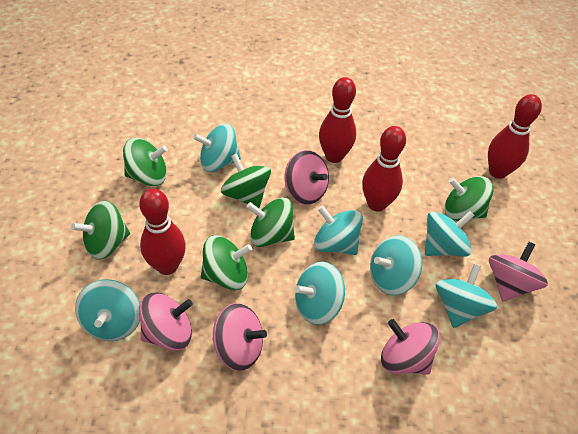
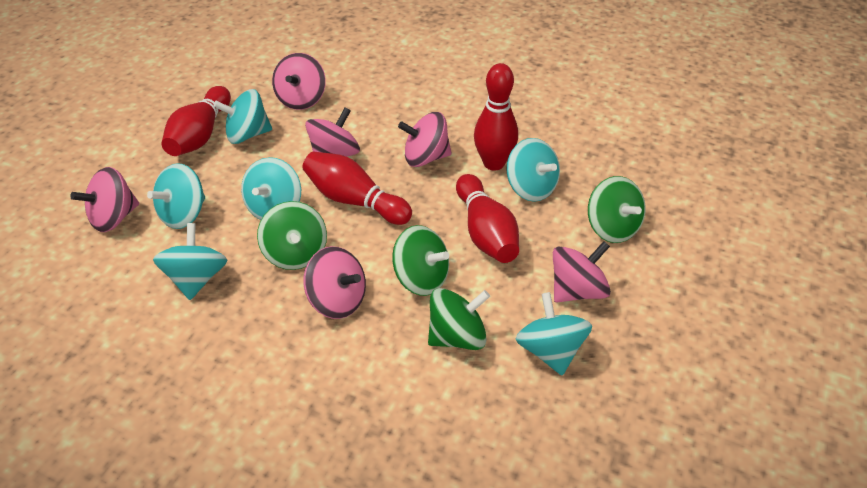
green spinning top: [71,201,130,260] [123,138,168,186] [201,235,252,290] [221,153,271,208] [246,198,295,247] [444,176,493,221] = 6 -> [257,201,327,270] [392,225,449,296] [428,288,490,350] [588,176,646,243] = 4
pink spinning top: [139,292,193,351] [212,303,267,371] [285,150,329,205] [381,319,440,375] [489,242,548,302] = 5 -> [70,167,139,232] [272,53,326,110] [303,246,366,319] [305,107,360,157] [398,112,451,167] [553,241,611,302] = 6
turquoise spinning top: [75,279,140,341] [193,124,241,172] [294,262,345,325] [314,205,363,255] [370,235,422,295] [425,211,475,257] [436,264,497,328] = 7 -> [147,163,205,229] [153,223,227,300] [213,89,272,144] [241,157,301,220] [506,138,560,202] [515,292,592,375] = 6

